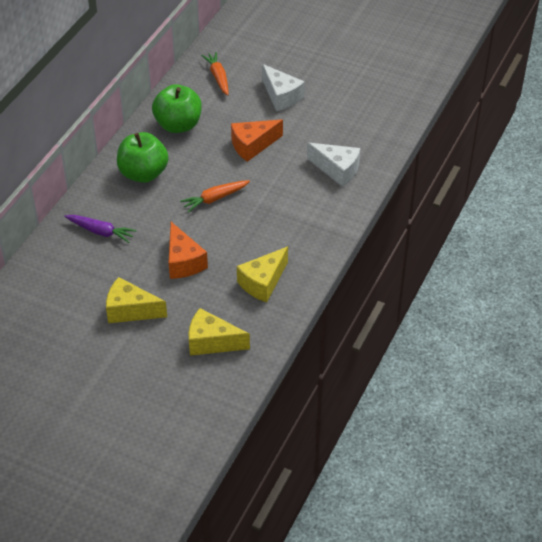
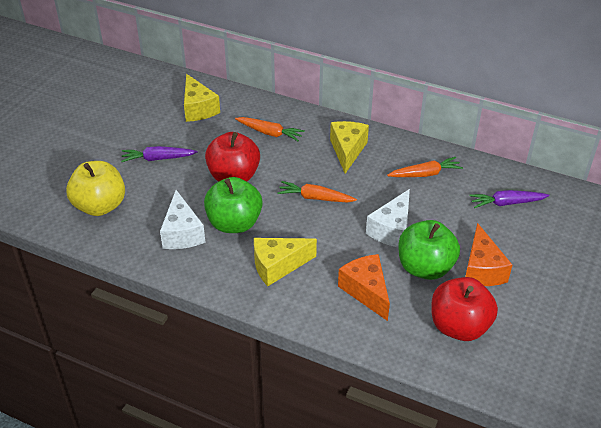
orange carrot: [180,180,250,213] [201,52,229,96] = 2 -> [235,117,305,141] [277,181,357,202] [387,157,463,177] = 3
purple carrot: [64,215,136,243] = 1 -> [121,146,197,162] [469,190,550,208] = 2
red apple: none = 0 -> [205,132,260,182] [431,277,498,341] = 2
yellow apple: none = 0 -> [66,161,125,216] = 1

